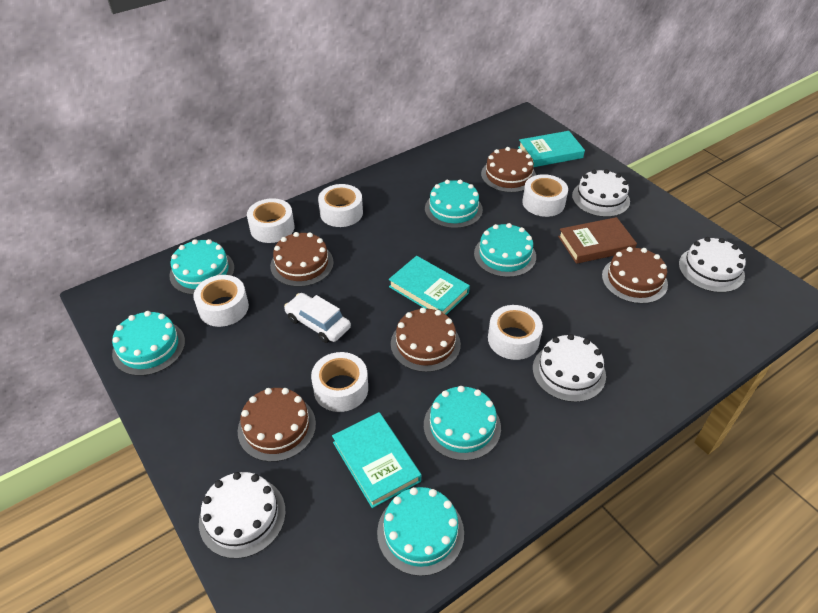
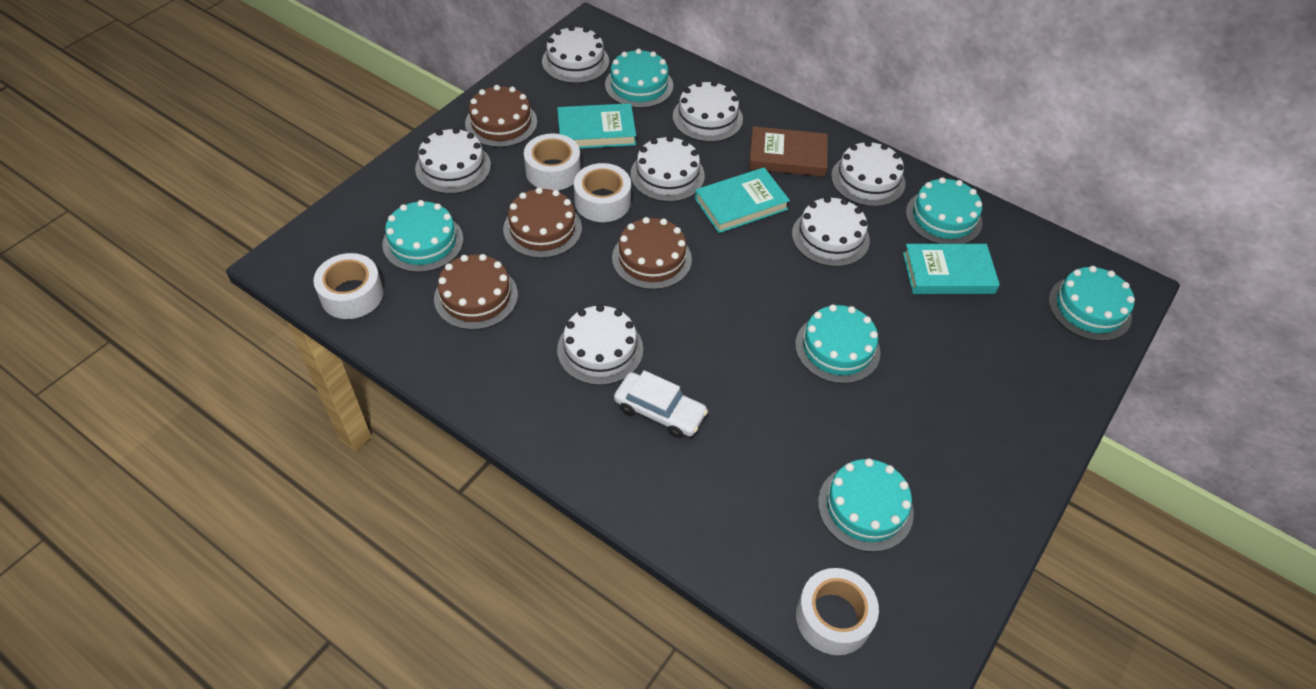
brown cake: [238,388,316,462] [270,232,334,287] [391,308,461,372] [481,147,536,193] [602,247,668,304] = 5 -> [434,254,518,330] [465,85,537,147] [503,187,582,258] [612,217,692,290] = 4
white cake: [199,472,286,559] [533,334,606,402] [572,169,630,217] [679,237,746,293] = 4 -> [415,128,491,194] [542,26,609,83] [557,305,643,385] [631,136,705,202] [673,81,743,142] [792,196,870,267] [831,141,905,207] = 7
white tape: [193,275,249,327] [247,198,295,243] [311,352,368,412] [318,184,363,227] [488,305,543,360] [522,174,568,217] = 6 -> [313,253,384,319] [524,133,581,190] [574,163,631,222] [796,568,879,655] = 4

